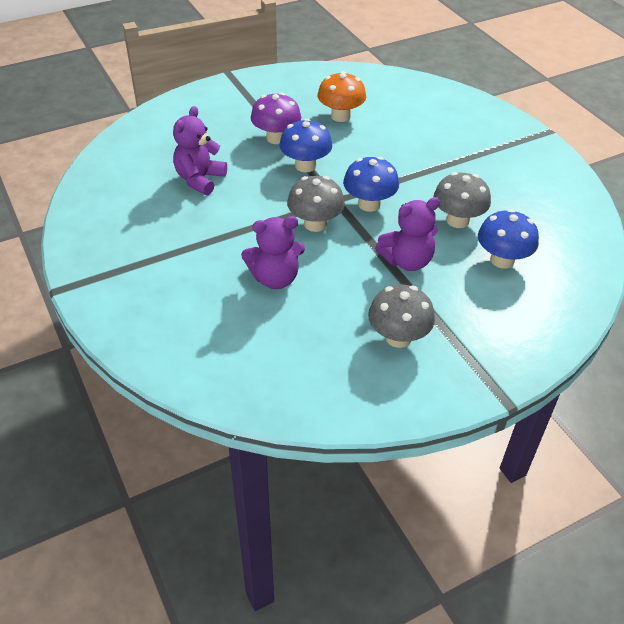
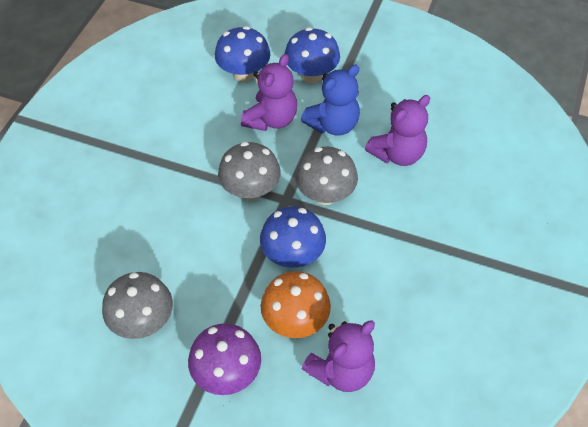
blue teddy bear: none = 0 -> [301,65,360,136] = 1

